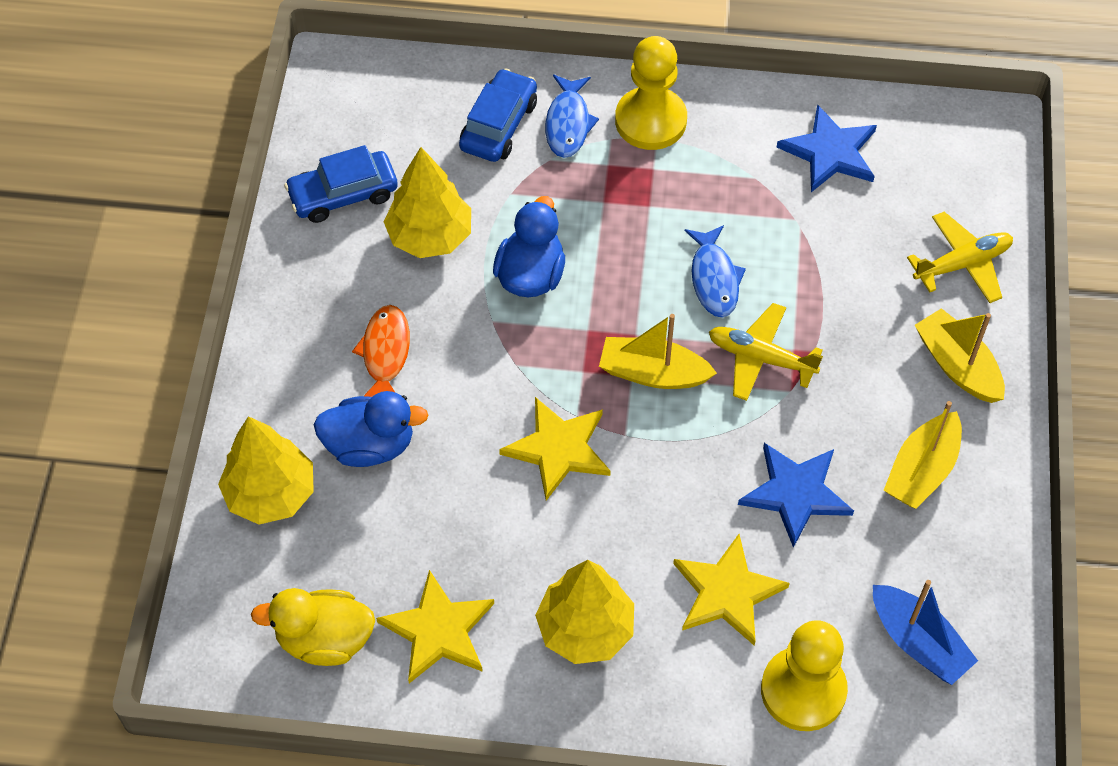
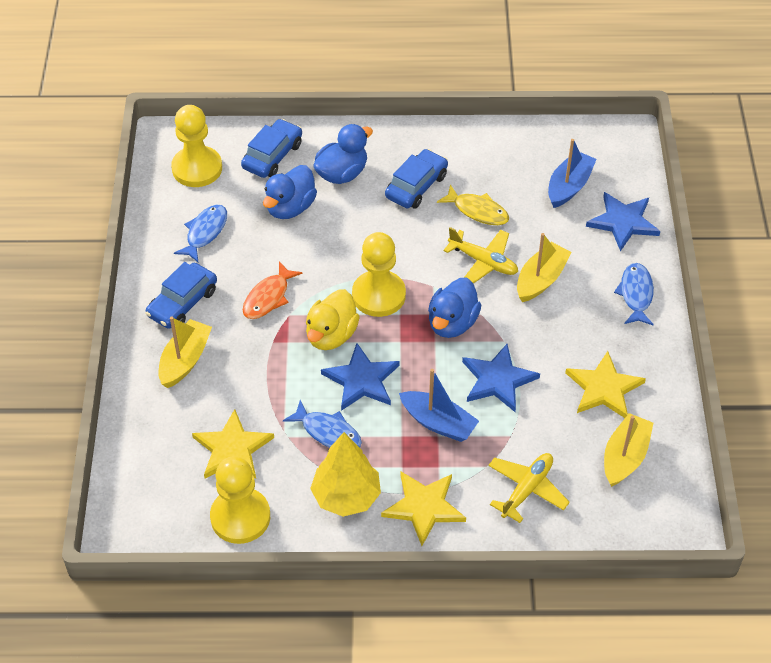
blue boat: [873,580,978,685] = 1 -> [399,369,479,442] [548,139,597,208] = 2
blue car: [284,145,398,223] [459,68,537,162] = 2 -> [145,262,217,329] [241,119,302,178] [385,149,448,209] = 3
blue duck: [313,391,429,467] [493,196,565,297] = 2 -> [263,165,317,219] [313,124,373,184] [428,278,481,338] = 3
blue fish: [545,75,599,158] [685,225,746,318] = 2 -> [174,205,227,262] [283,400,362,448] [614,263,654,325] = 3
blue star: [738,443,854,548] [777,104,877,192] = 2 -> [321,343,400,411] [462,344,540,412] [586,192,660,251] = 3
yellow fish: none = 0 -> [437,184,509,225] = 1
yellow pawn: [615,36,687,150] [761,620,848,731] = 2 -> [171,105,222,187] [210,456,270,544] [352,232,406,317] = 3
yellow tree: [218,416,314,525] [384,147,471,258] [535,560,634,664] = 3 -> [310,432,381,517] = 1

